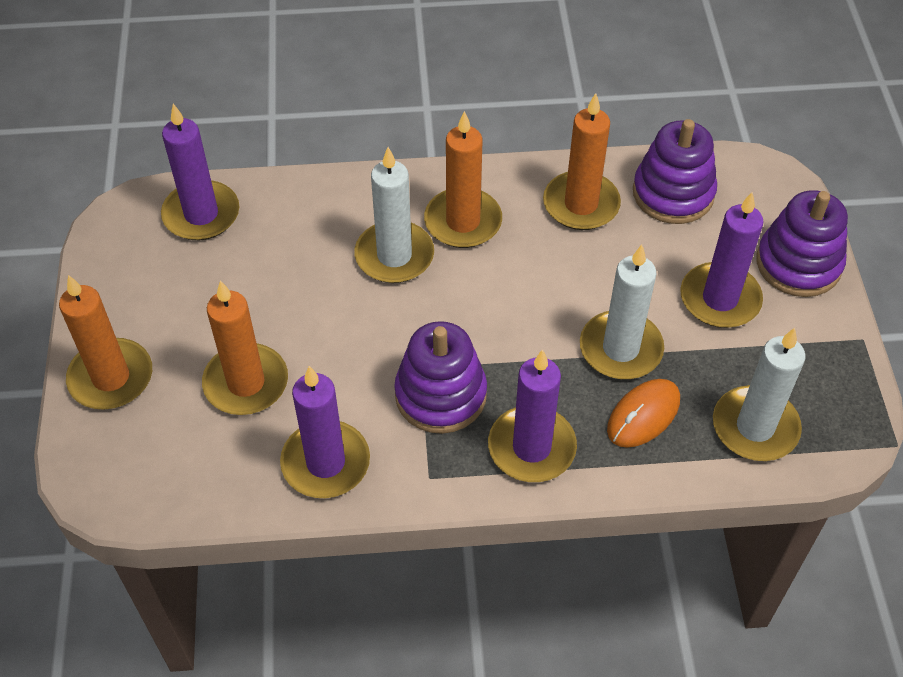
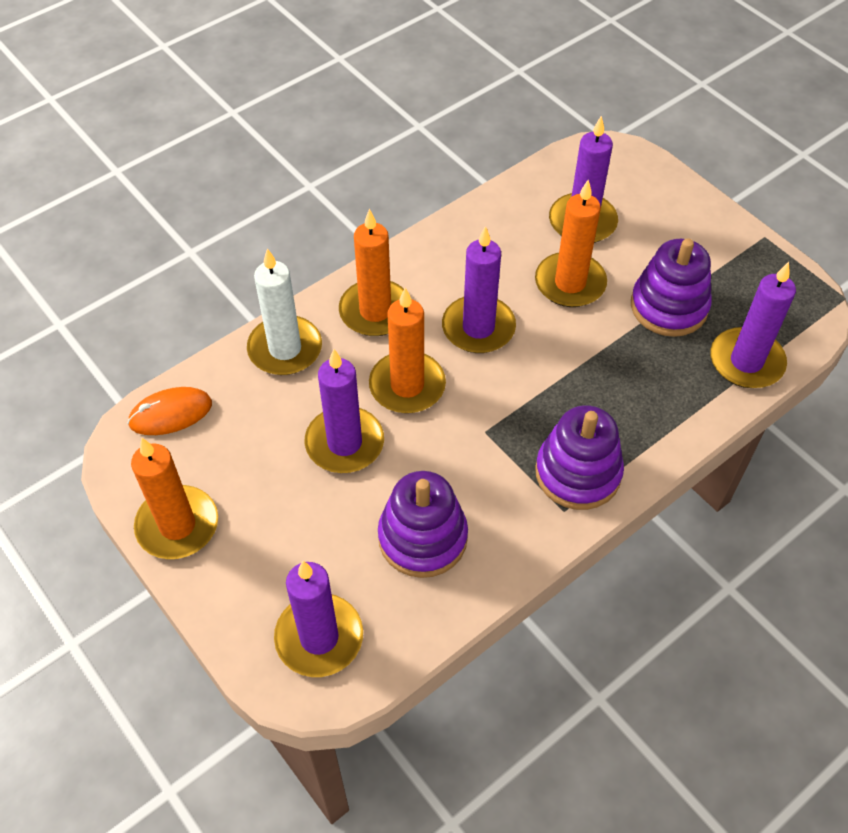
purple candle: [161,104,239,240] [280,366,370,498] [488,349,577,482] [680,192,763,328] = 4 -> [274,561,363,677] [305,349,384,473] [442,226,516,353] [549,116,618,243] [710,262,796,388] = 5
white candle: [354,147,434,283] [580,245,664,379] [713,328,805,461] = 3 -> [247,248,322,375] = 1

